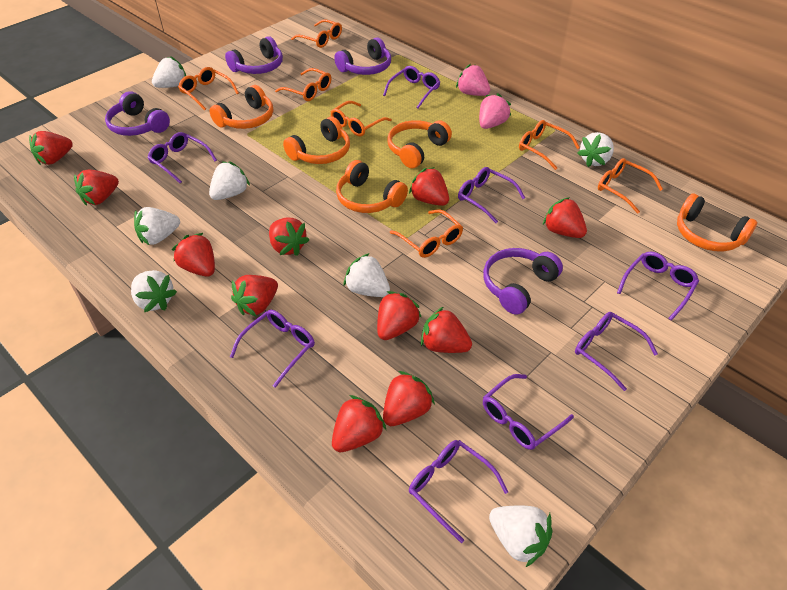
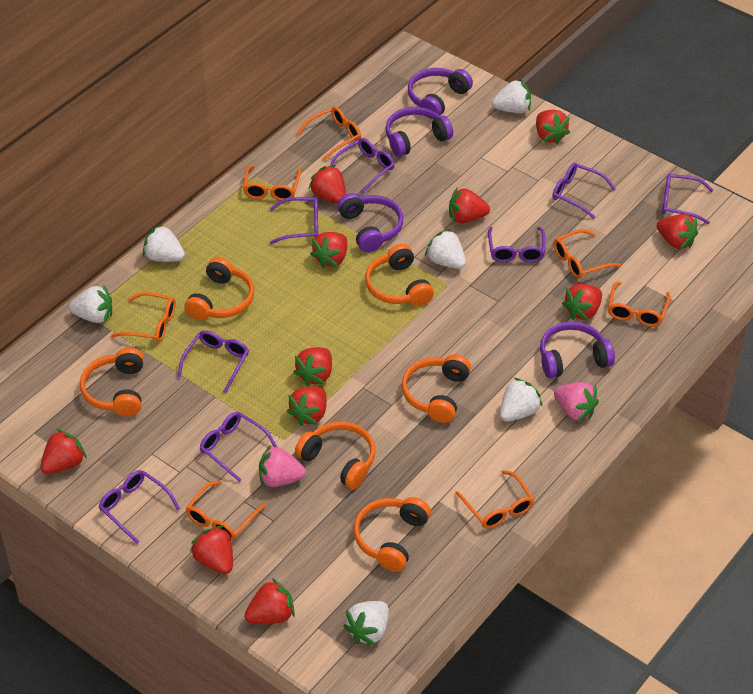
orange headphones: [210,85,273,129] [283,117,350,164] [336,160,408,213] [387,120,452,168] [677,193,757,252] = 5 -> [80,347,144,417] [184,257,254,320] [295,421,375,489] [354,497,431,572] [365,244,434,306] [402,354,471,423] = 6
white strawberry: [131,270,177,312] [134,207,180,245] [152,56,186,88] [209,161,250,200] [343,253,390,297] [489,506,553,567] [577,132,614,167] = 7 -> [69,285,112,323] [143,224,185,262] [343,601,389,646] [425,229,466,269] [492,79,531,113] [500,378,543,421] = 6

